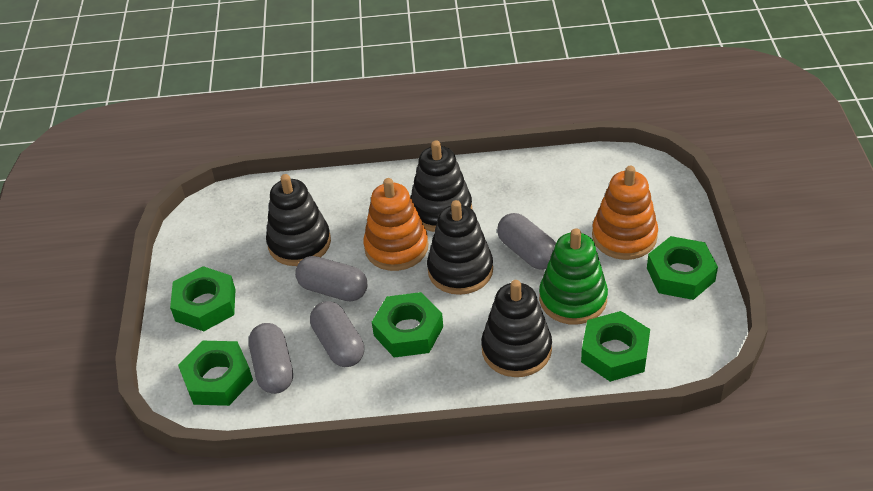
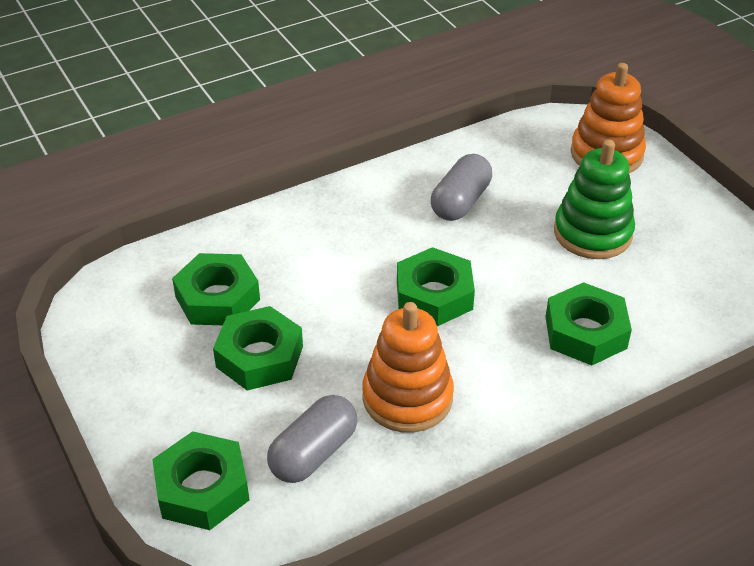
black stacking toy: [266,174,331,266] [410,140,472,232] [427,200,493,295] [481,280,552,377] = 4 -> none = 0
grey capsule: [249,323,293,394] [295,256,367,301] [310,301,364,367] [497,213,556,270] = 4 -> [267,395,358,483] [431,154,492,221] = 2

